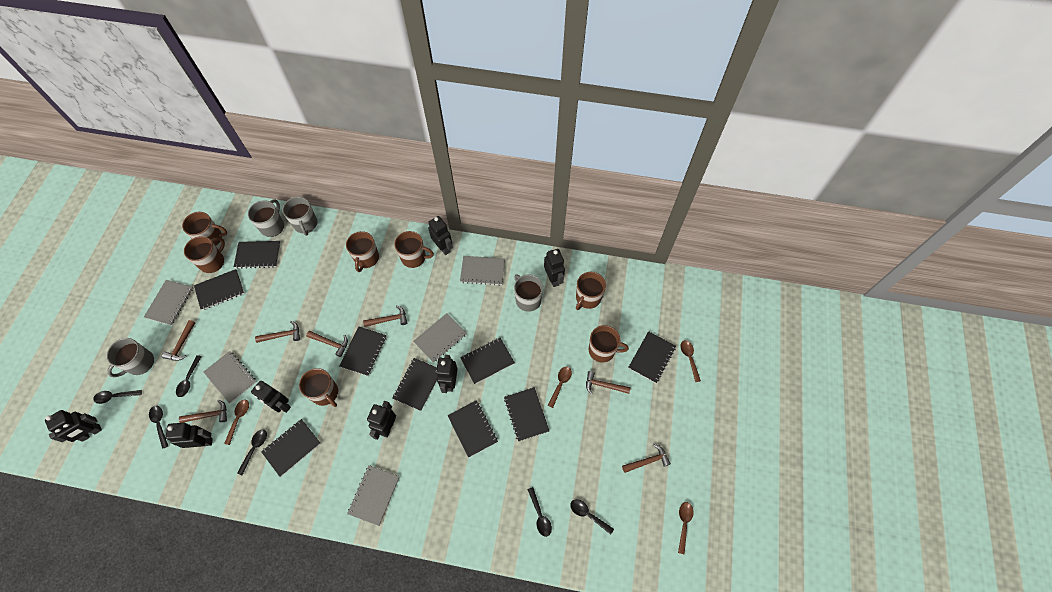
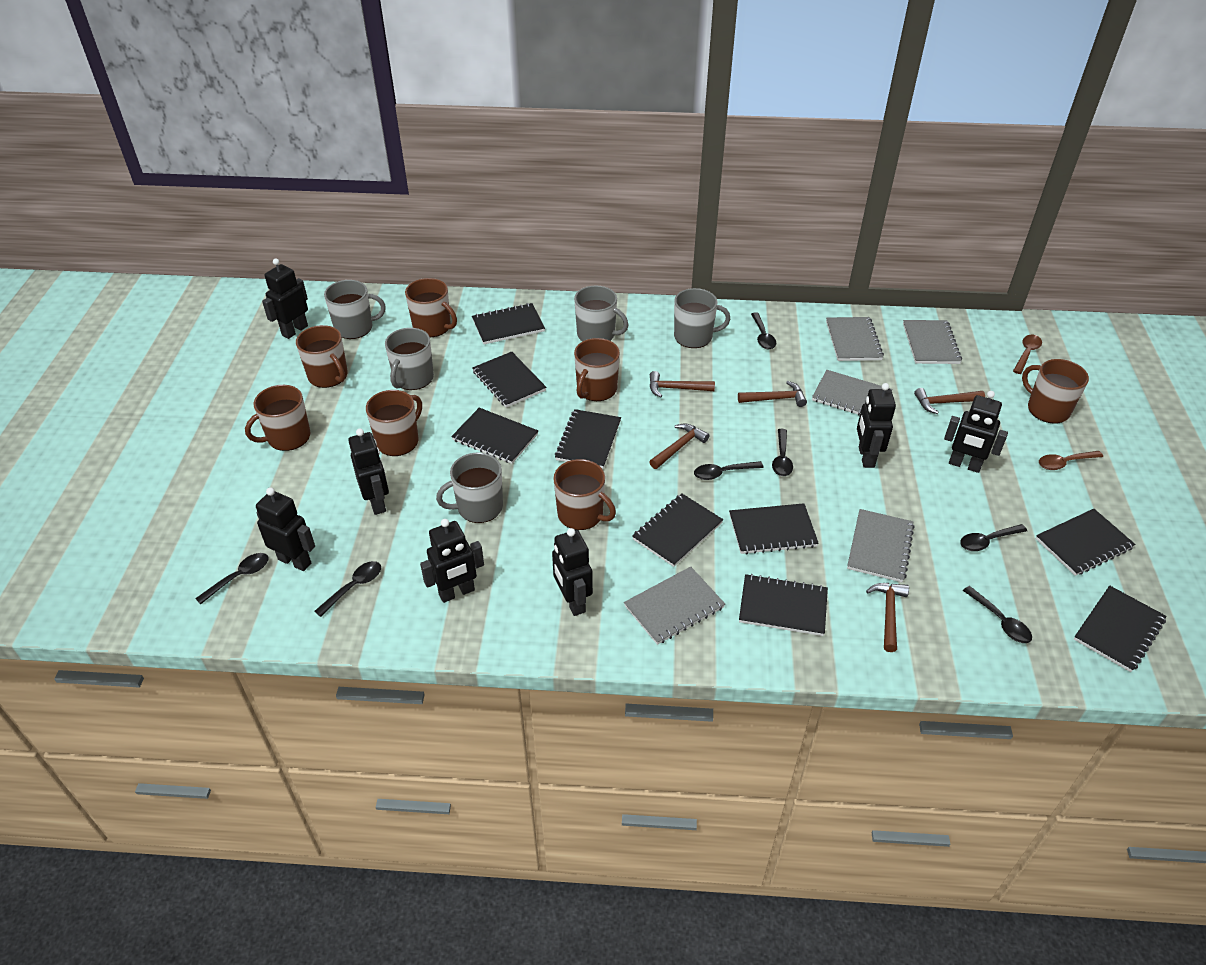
black spoon: [93,390,142,404] [149,406,168,449] [176,355,202,397] [237,429,267,475] [527,487,552,537] [570,499,614,535] = 6 -> [195,553,269,605] [314,561,381,617] [694,461,764,480] [751,312,776,349] [772,429,793,476] [960,524,1027,551] [963,586,1032,643] = 7
brown hammer: [162,320,195,361] [179,400,227,423] [255,321,300,343] [306,331,348,357] [363,305,407,327] [586,371,631,395] [622,444,671,473] = 7 -> [650,371,715,398] [650,423,710,469] [738,381,807,407] [866,583,909,652] [914,388,985,414] = 5
brown spoon: [224,400,249,445] [548,366,572,408] [678,502,693,555] [681,340,701,382] = 4 -> [1013,335,1042,374] [1039,451,1103,470] = 2
grey mug: [107,338,154,377] [248,199,284,237] [282,197,317,236] [514,275,543,312] = 4 -> [324,280,386,339] [385,328,434,390] [436,453,503,523] [574,286,628,342] [674,288,730,348] = 5

